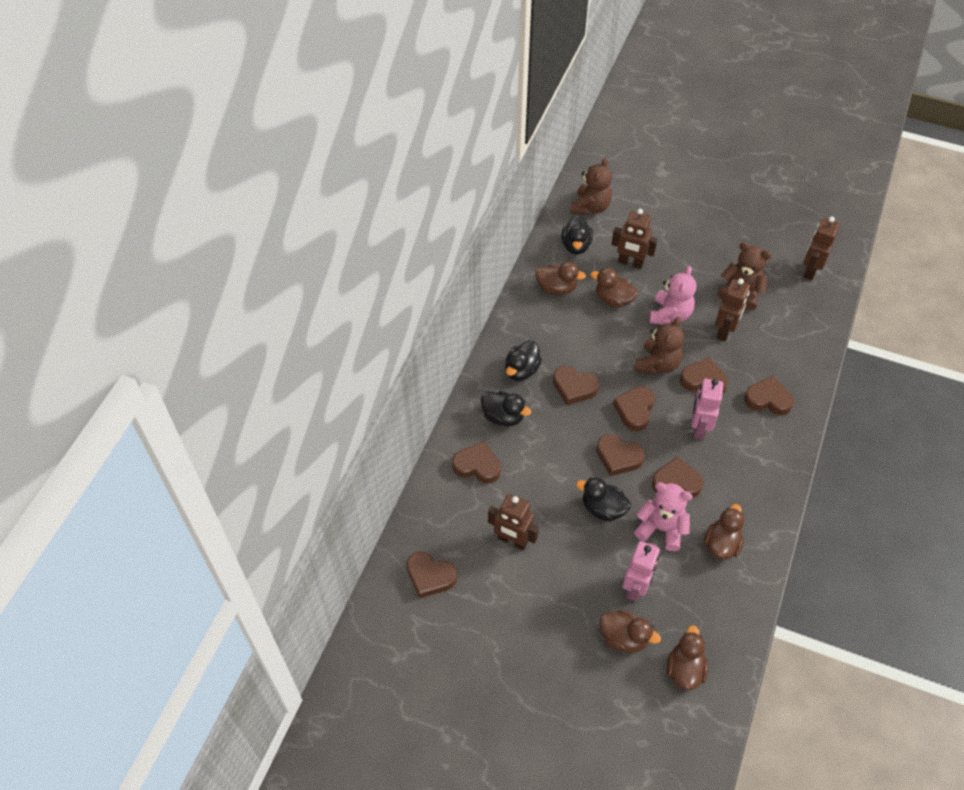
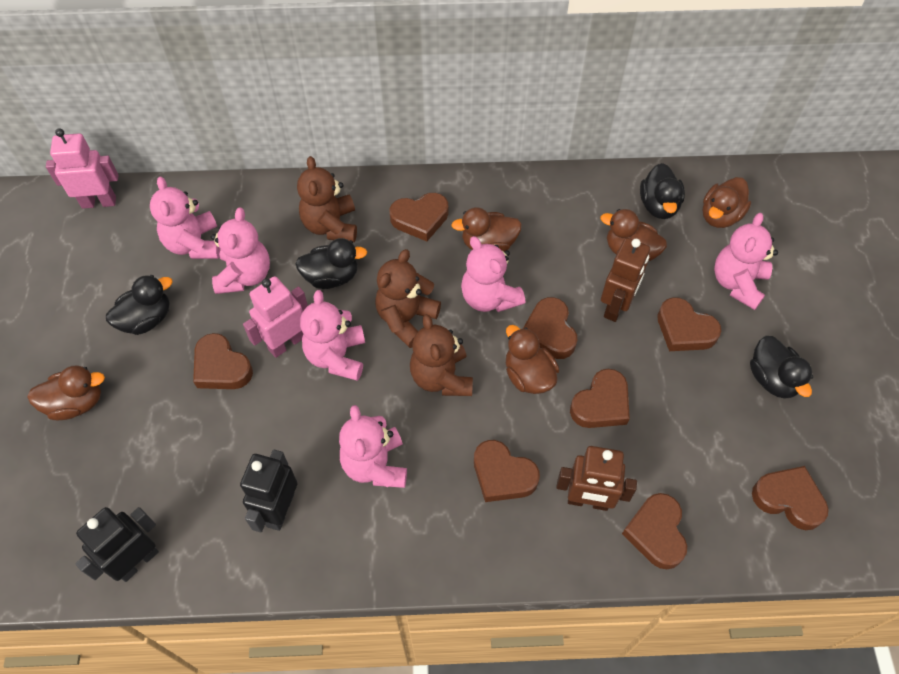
black robot: none = 0 -> [75,507,159,582] [240,450,297,532] = 2
brown robot: [488,493,539,550] [611,209,658,269] [715,278,750,341] [804,216,839,280] = 4 -> [556,446,637,511] [601,238,650,322] = 2
pink teddy bear: [634,482,693,551] [649,266,696,324] = 2 -> [150,176,221,259] [211,208,270,294] [300,290,365,381] [339,405,407,488] [461,236,525,312] [714,213,778,310] = 6

